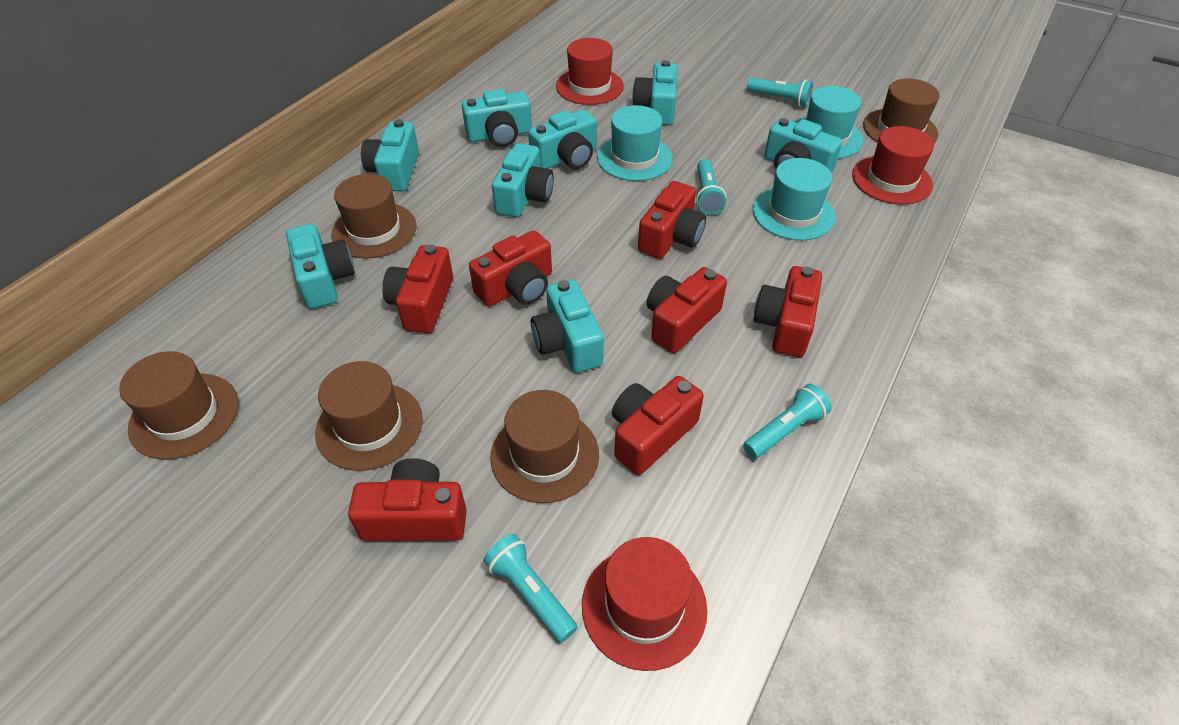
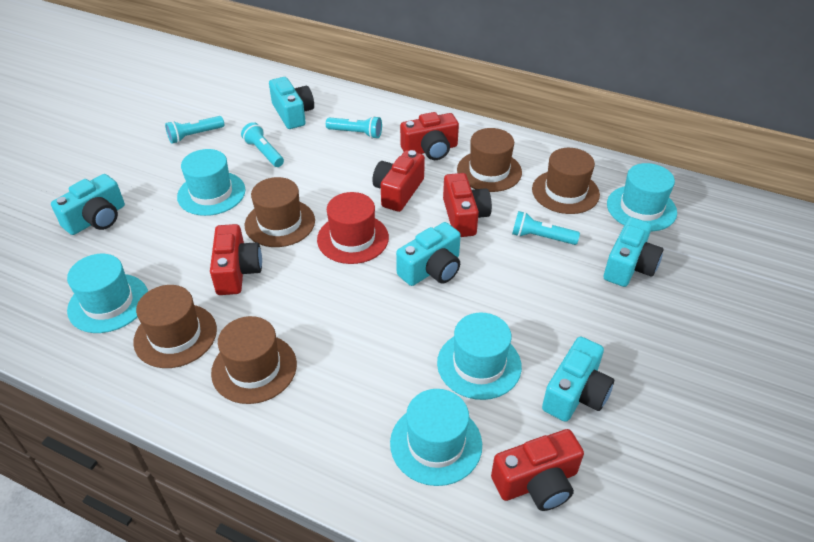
red camera: [348,458,467,541] [382,245,453,333] [469,230,552,307] [612,376,704,475] [638,181,706,259] [647,267,727,353] [754,266,822,357] = 7 -> [210,224,262,295] [372,150,425,212] [400,112,459,160] [443,173,492,237] [491,429,584,511] = 5
red hat: [556,38,624,105] [582,537,707,671] [852,126,934,205] = 3 -> [317,192,389,264] = 1
turquoise camera: [286,224,355,309] [361,119,419,192] [462,89,532,147] [492,143,554,217] [528,109,597,169] [531,279,604,373] [632,60,677,125] [764,118,842,172] = 8 -> [51,174,125,235] [269,77,314,129] [396,222,461,286] [542,336,614,422] [604,217,664,287] = 5
turquoise hat: [597,105,673,181] [752,158,836,240] [795,86,863,159] = 3 -> [67,254,148,333] [177,149,246,216] [390,389,482,486] [437,313,522,400] [607,163,677,231] = 5

